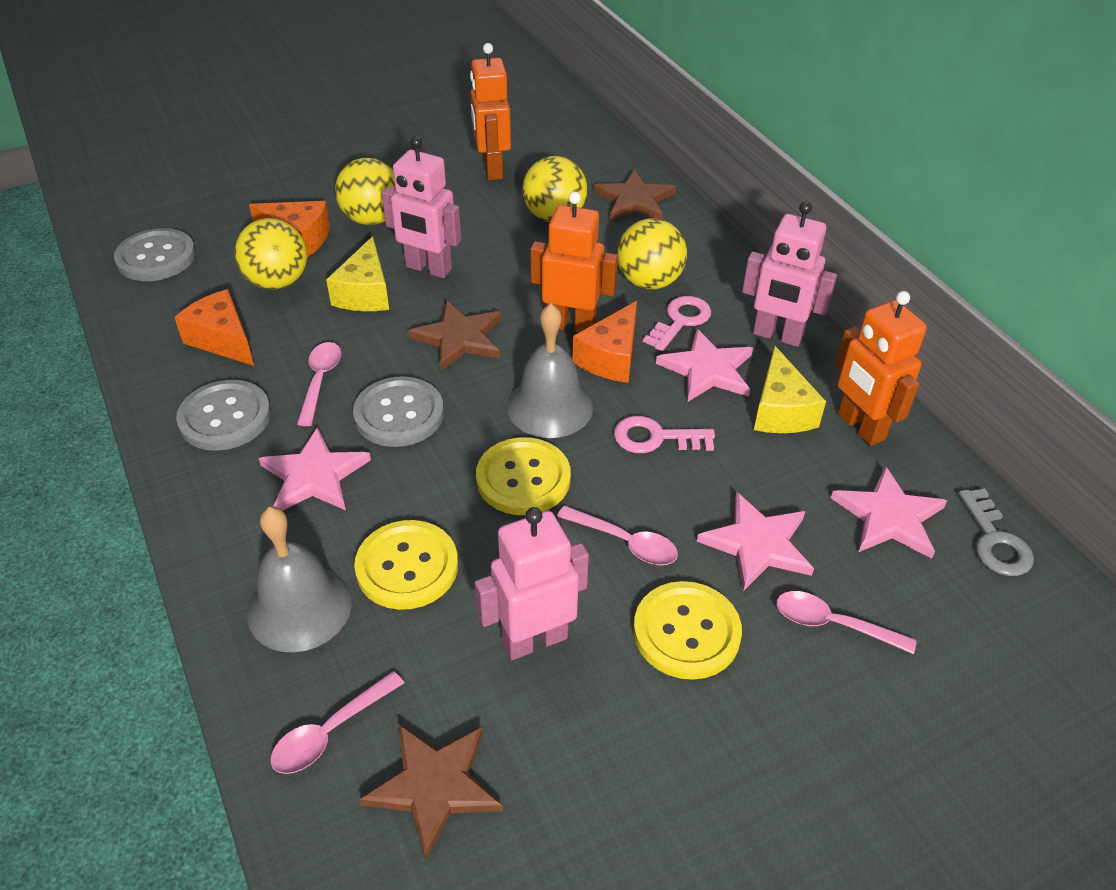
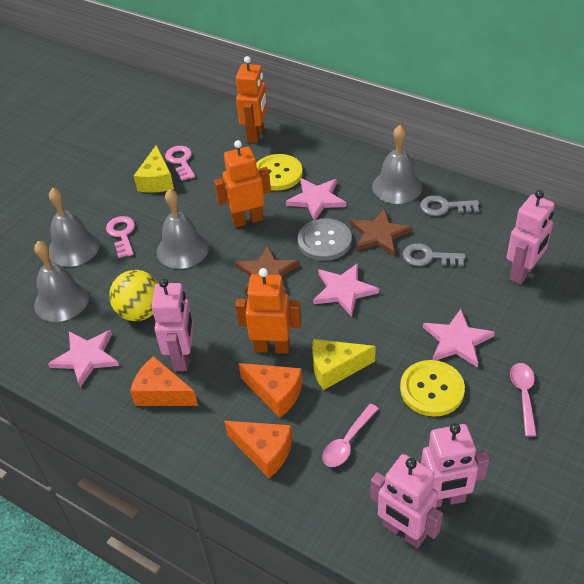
brown star: [359,724,503,860] [408,300,502,371] [593,170,676,220] = 3 -> [235,246,300,295] [350,208,412,256] = 2
grey bell: [247,507,352,653] [507,303,593,438] = 2 -> [34,241,89,322] [49,188,100,267] [157,189,209,269] [372,125,422,204] = 4
grey button: [114,228,196,281] [176,380,271,451] [353,376,444,447] = 3 -> [298,219,352,261] = 1
grey key: [958,488,1034,576] = 1 -> [403,243,465,267] [420,195,479,216] = 2
pink robot: [382,136,461,278] [475,507,589,660] [742,201,837,347] = 3 -> [151,279,194,371] [370,454,443,548] [420,423,489,508] [507,190,555,285] = 4
pink spoon: [270,671,404,774] [297,342,342,426] [557,505,678,565] [777,591,917,654] = 4 -> [322,404,379,467] [510,363,537,437] = 2
yellow ball: [234,218,307,289] [335,158,395,225] [522,156,588,222] [617,218,687,289] = 4 -> [109,270,158,321] = 1
yellow button: [354,520,458,610] [476,437,571,515] [633,581,742,680] = 3 -> [256,154,303,191] [400,360,465,417] = 2

